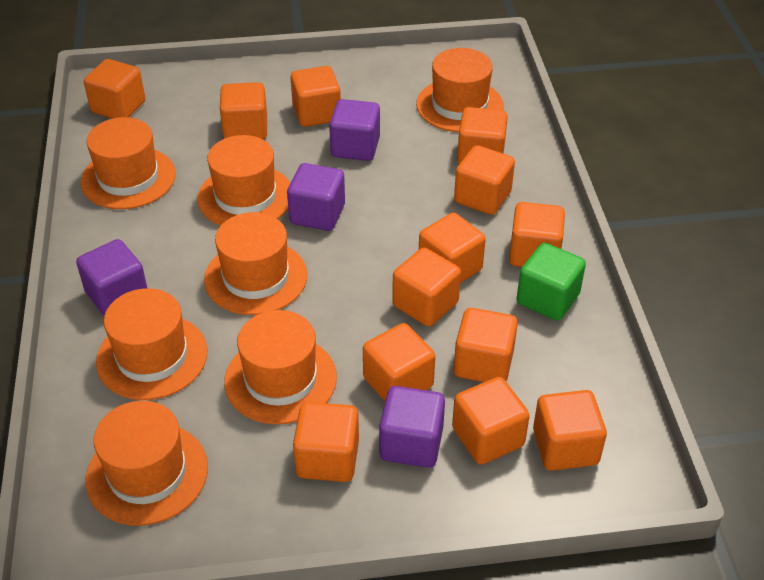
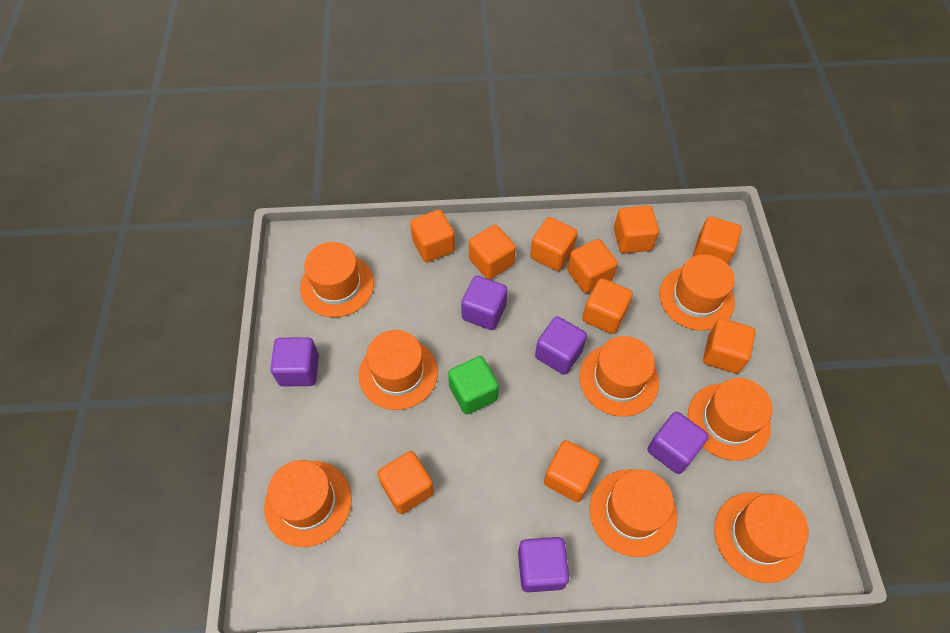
orange cube: [84,59,145,119] [220,82,267,139] [291,66,341,127] [293,402,359,482] [363,323,435,401] [392,247,461,326] [419,213,486,283] [452,377,530,464] [454,145,515,215] [454,308,518,382] [457,107,508,164] [509,202,565,267] [533,390,607,471] = 13 -> [377,451,434,514] [410,210,455,262] [469,225,516,280] [530,217,578,271] [544,440,600,502] [567,239,618,293] [582,278,633,334] [614,206,659,254] [693,216,741,264] [703,318,755,373] = 10
orange hat: [80,117,176,209] [86,401,208,526] [96,288,207,400] [197,135,290,226] [204,212,307,315] [224,310,337,424] [416,48,504,132] = 7 -> [264,460,352,547] [300,242,374,317] [359,330,438,410] [579,336,659,417] [590,469,677,557] [659,255,735,331] [688,378,773,461] [714,492,809,583] = 8
purple cube: [76,239,147,316] [287,163,345,231] [329,99,380,161] [379,386,445,468] = 4 -> [270,337,319,386] [461,276,508,330] [518,537,569,592] [535,316,587,375] [648,412,709,474] = 5

